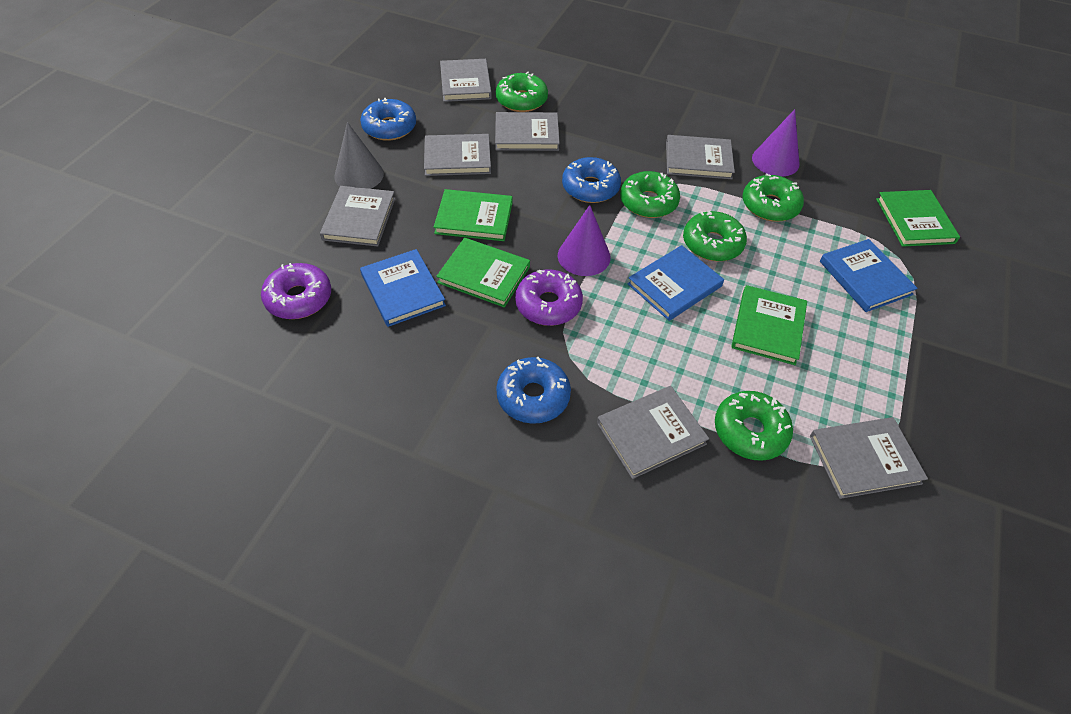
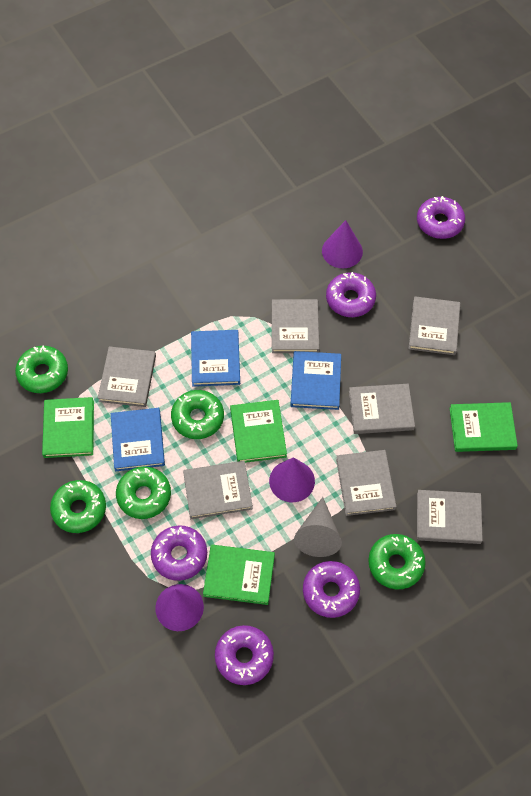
blue donut: [360,98,416,141] [496,357,571,424] [562,157,621,203] = 3 -> none = 0
purple cone: [558,205,611,276] [752,109,799,177] = 2 -> [155,584,204,631] [269,457,315,502] [322,220,363,268] = 3
purple donut: [261,263,331,319] [515,269,583,326] = 2 -> [151,525,207,581] [215,625,274,685] [303,561,360,618] [326,272,376,317] [417,196,465,239] = 5

